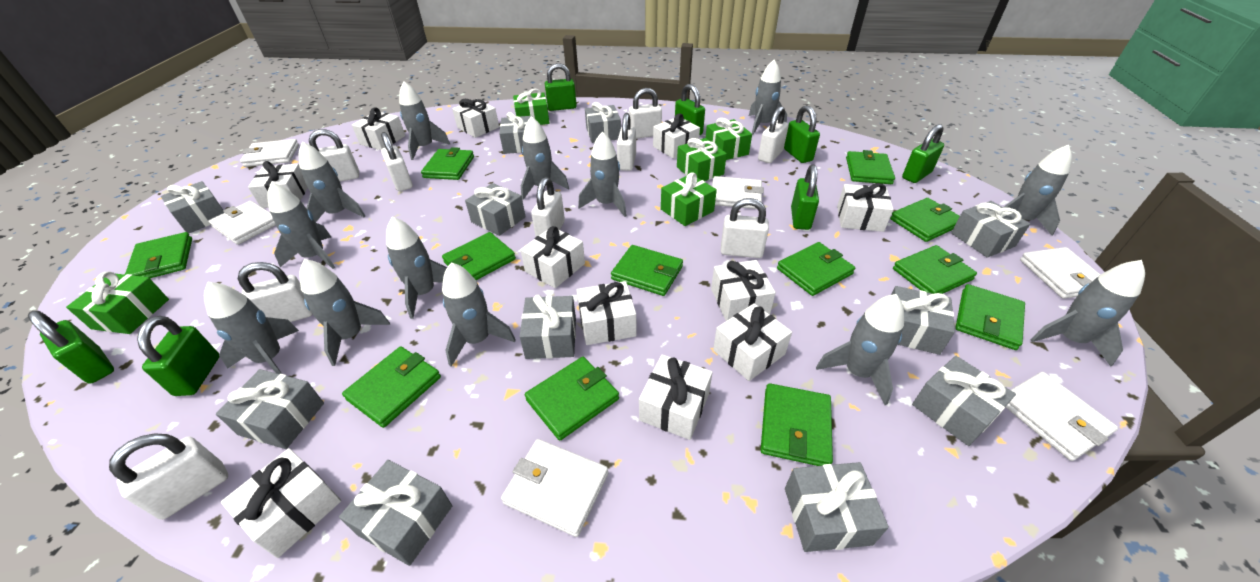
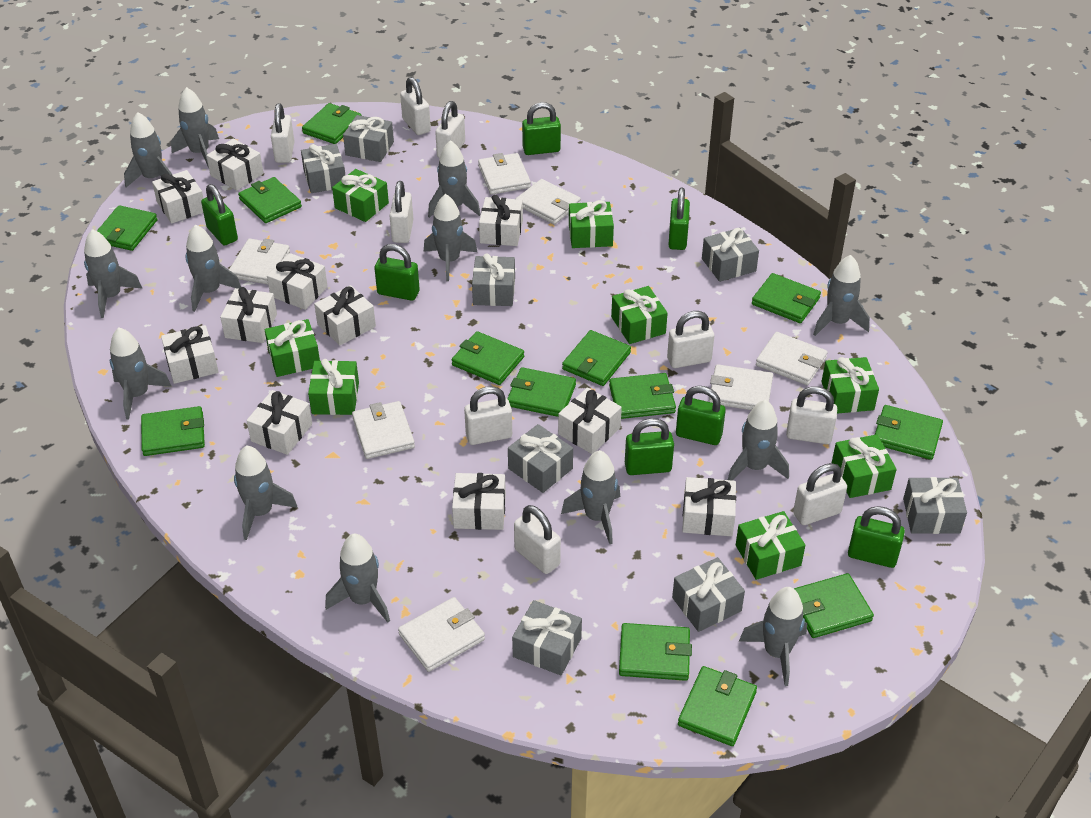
green gift: [66,271,169,334] [513,89,549,125] [661,172,717,226] [677,138,727,181] [706,118,752,160] = 5 -> [265,319,320,377] [308,359,359,415] [332,169,389,222] [569,200,614,248] [611,286,668,344] [736,511,805,580] [821,357,879,414] [832,434,897,498] = 8
green wallet: [125,232,192,278] [342,347,441,428] [421,147,474,180] [442,232,516,280] [525,357,619,440] [611,245,683,296] [761,383,833,466] [777,242,855,296] [846,150,895,184] [890,198,960,242] [893,245,977,294] [955,284,1025,350] = 12 -> [97,205,158,251] [141,406,205,456] [238,177,302,223] [302,103,362,144] [452,331,524,385] [507,367,576,417] [562,330,631,386] [609,373,676,419] [619,623,692,681] [678,666,757,746] [752,273,821,323] [794,573,874,638] [875,405,943,460] = 13
grey gift: [161,181,224,233] [216,369,324,449] [339,460,452,566] [465,183,526,236] [499,112,531,154] [519,295,576,359] [585,102,621,143] [785,462,889,552] [891,286,955,355] [912,356,1016,446] [951,201,1030,258] = 11 -> [301,144,345,193] [343,115,394,162] [472,253,515,306] [508,424,573,493] [512,600,582,676] [672,557,745,632] [702,228,759,282] [903,477,967,534] = 8
white wallet: [208,201,276,245] [240,139,299,167] [501,439,608,537] [712,176,764,209] [1006,372,1118,461] [1020,247,1100,299] = 6 -> [229,239,290,285] [352,401,415,459] [398,597,485,672] [478,153,531,195] [516,179,581,225] [709,364,773,410] [756,332,828,385] = 7

